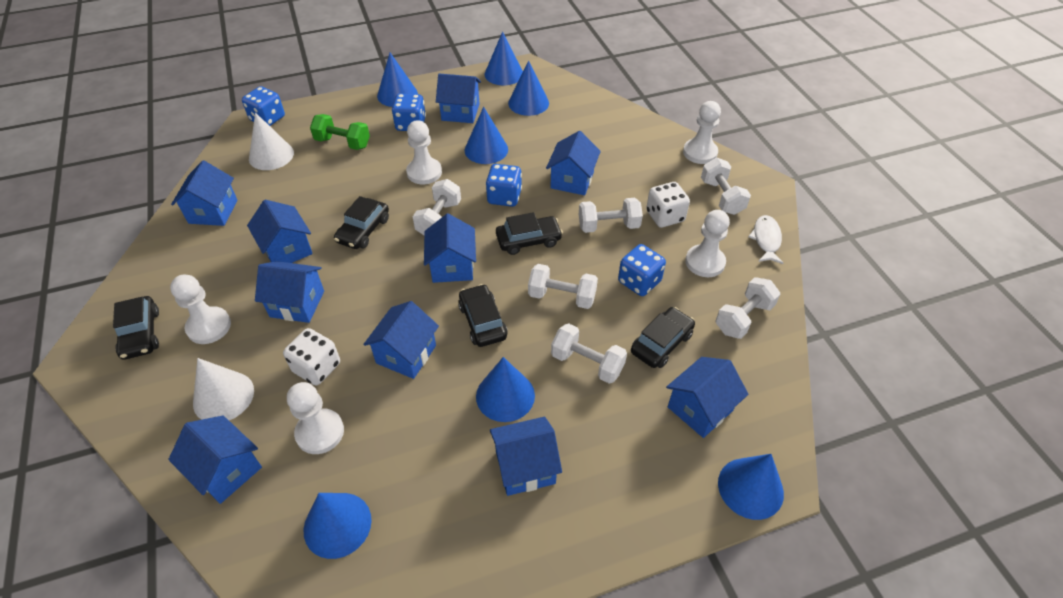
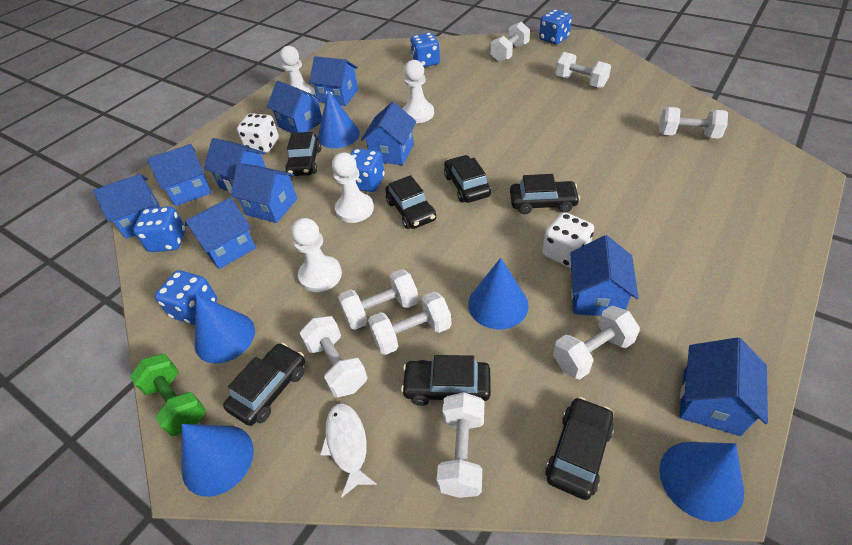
black car: [113,296,159,360] [334,196,389,249] [458,284,508,347] [496,212,563,255] [631,307,695,368] = 5 -> [223,343,305,426] [285,132,321,176] [385,175,436,229] [401,355,491,406] [444,155,491,203] [510,174,580,214] [546,397,614,500] = 7
blue cone: [304,493,372,559] [377,53,418,107] [465,107,508,164] [476,357,535,422] [485,32,523,85] [508,60,549,116] [718,454,784,520] = 7 -> [182,424,254,497] [195,294,255,363] [318,90,360,148] [468,258,529,329] [659,442,744,522] = 5
blue dice: [242,86,285,126] [392,94,426,131] [486,164,522,207] [618,244,666,296] = 4 -> [133,206,186,252] [155,270,217,325] [350,148,385,192] [410,32,440,67] [539,9,572,44] = 5
white cone: [193,358,254,420] [249,113,294,170] = 2 -> none = 0
white dumbbell: [413,179,461,235] [528,264,598,309] [551,323,627,384] [579,198,643,233] [701,158,751,215] [716,277,780,339] = 6 -> [300,316,367,397] [338,269,419,330] [368,292,451,355] [437,392,485,498] [491,22,530,62] [553,306,640,379] [555,52,611,88] [659,107,728,139] = 8
white pawn: [170,274,231,344] [287,382,344,454] [406,120,442,185] [683,101,721,164] [685,210,730,277] = 5 -> [280,46,316,98] [291,218,342,292] [332,152,374,223] [403,60,434,123] = 4

